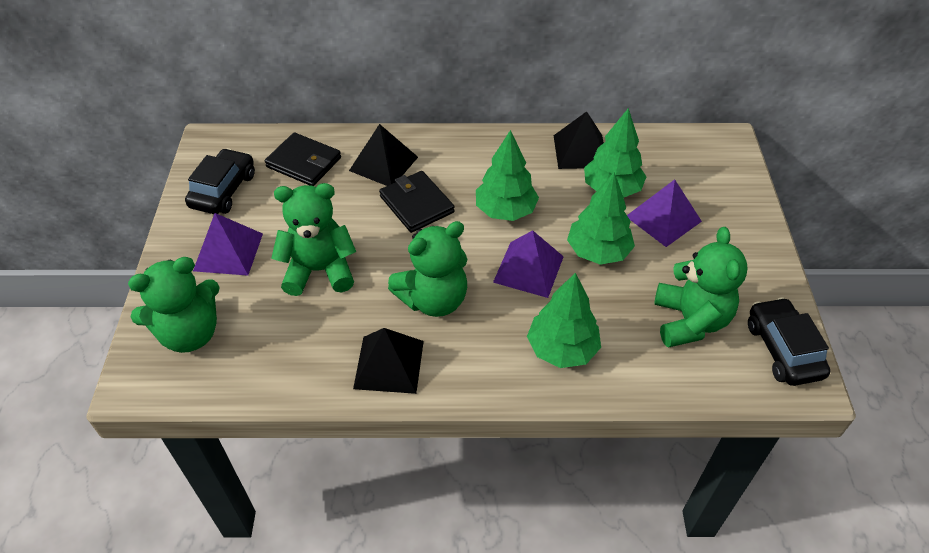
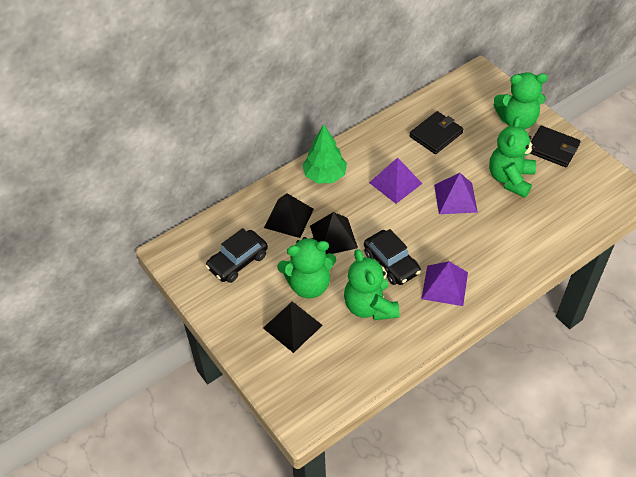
green tree: [476,130,539,221] [527,273,601,368] [567,172,635,265] [584,108,647,197] = 4 -> [302,124,347,183] = 1

